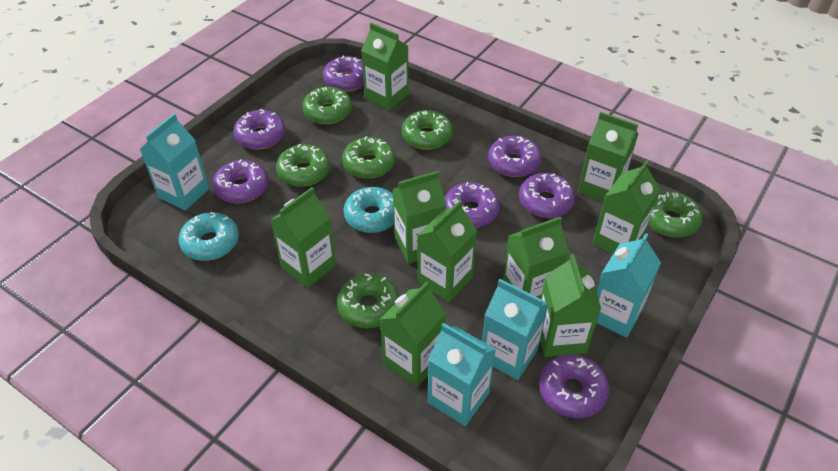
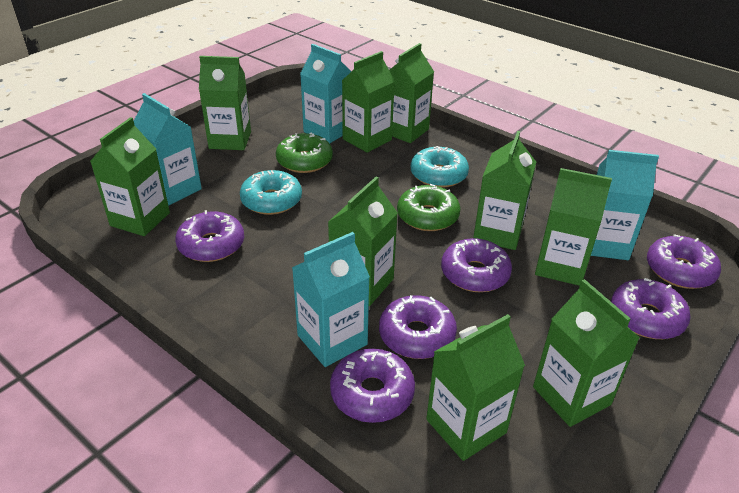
green donut: [276,144,330,186] [302,87,352,124] [337,274,400,328] [342,136,395,179] [402,110,453,150] [648,191,703,238] = 6 -> [276,133,333,173] [397,184,460,231] = 2
purple donut: [213,159,269,204] [233,109,286,149] [323,56,364,92] [444,182,500,228] [488,136,542,177] [519,173,575,218] [539,354,609,418] = 7 -> [175,210,244,262] [330,349,415,423] [379,295,457,359] [441,238,512,292] [611,278,691,339] [647,234,721,289] = 6

